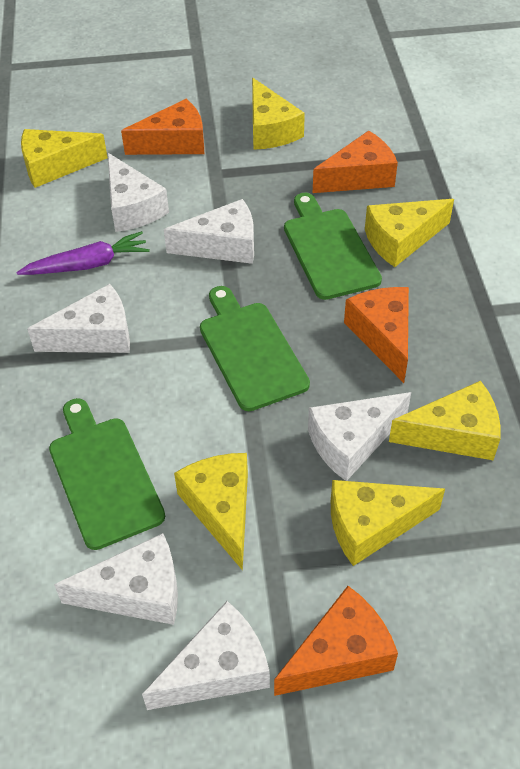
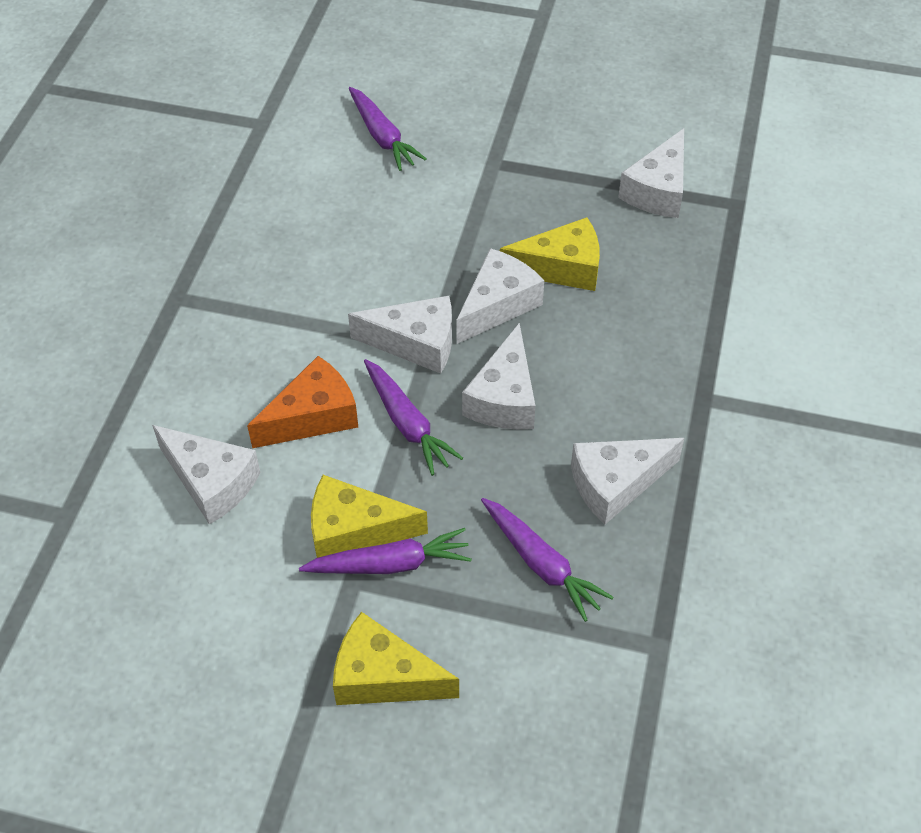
green cutting board: [49,398,165,550] [200,286,310,411] [284,193,382,300] = 3 -> none = 0
orange cheese: [121,99,204,155] [274,586,398,696] [313,130,398,193] [344,287,409,383] = 4 -> [247,356,358,448] = 1
purple carrot: [16,231,150,275] = 1 -> [299,528,472,574] [349,87,426,171] [364,359,463,476] [481,498,613,622] = 4
yellow cheese: [21,129,108,188] [174,453,248,571] [252,78,305,150] [331,480,445,566] [365,199,454,267] [389,381,501,461] = 6 -> [311,475,428,558] [333,612,459,705] [500,217,600,291] = 3

